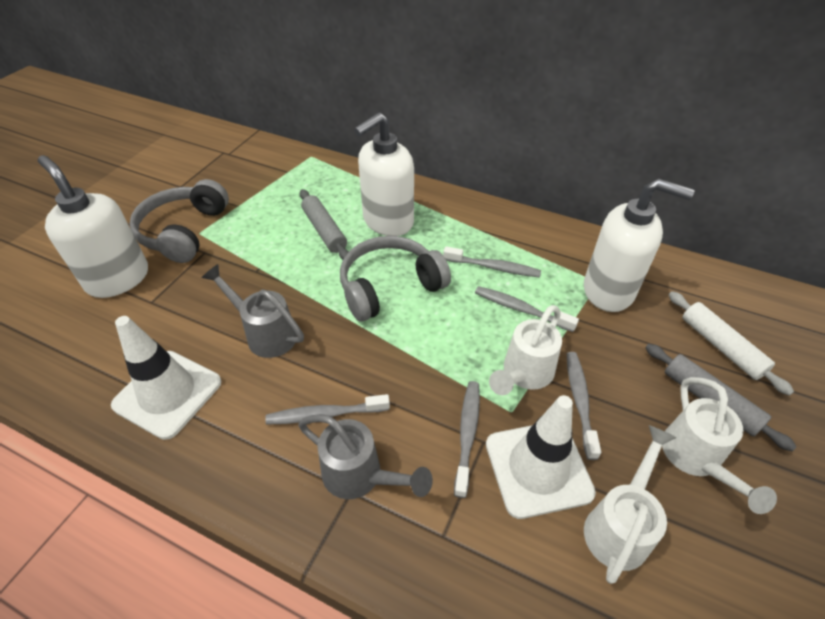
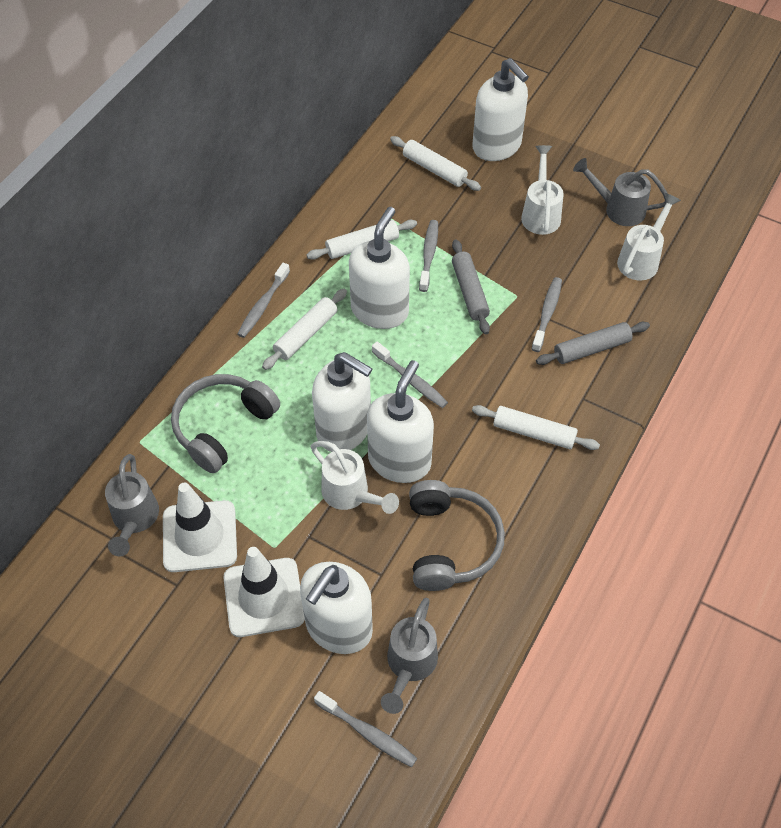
grey watering can: [201,264,304,358] [299,414,433,499] = 2 -> [105,454,159,556] [381,598,438,714] [573,158,668,226] = 3
white rolling pin: [669,291,794,396] = 1 -> [262,289,347,370] [307,220,417,260] [390,136,481,191] [472,405,600,450] = 4
white soap dispenser: [38,155,148,298] [354,112,414,236] [584,178,695,312] = 3 -> [300,562,373,654] [312,352,373,452] [349,207,410,329] [367,360,434,483] [472,58,529,161] = 5

